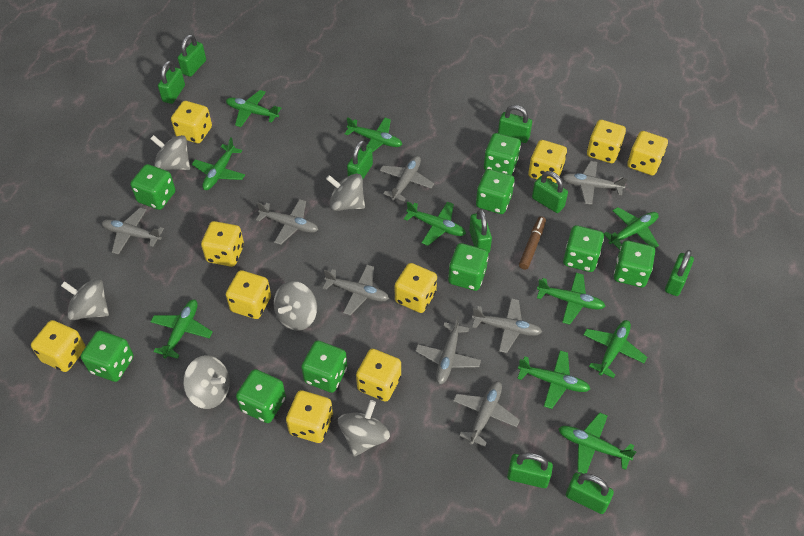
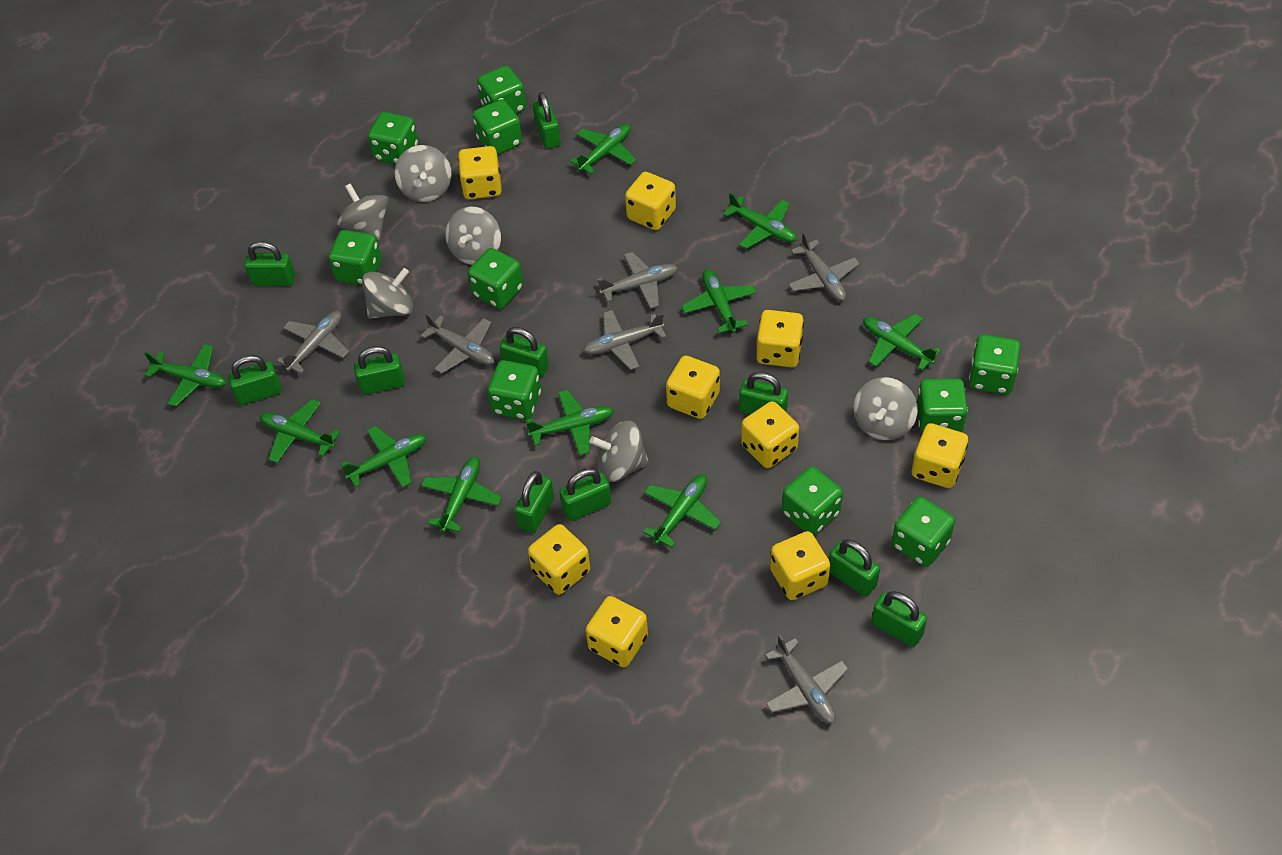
brown marker: [519,216,546,270] = 1 -> none = 0
green dice: [81,331,134,382] [130,164,176,210] [236,369,286,423] [301,341,348,393] [448,243,488,291] [476,169,515,214] [484,133,521,175] [563,225,604,272] [614,240,655,287] = 9 -> [329,230,381,285] [368,112,418,164] [468,248,523,309] [472,99,522,155] [477,66,526,114] [488,360,541,420] [782,467,843,535] [892,497,955,567] [917,379,968,434] [969,335,1021,394] = 10
green padlock: [158,61,185,104] [178,34,206,77] [347,140,373,179] [469,209,492,253] [498,105,532,143] [507,453,553,488] [532,171,568,213] [566,473,614,514] [665,250,694,296] = 9 -> [228,355,282,405] [245,241,295,286] [354,346,405,395] [500,327,549,377] [515,471,554,533] [533,92,561,149] [560,468,611,521] [739,372,788,415] [829,539,880,596] [871,591,927,647] = 10
grey plane: [102,208,164,255] [256,199,318,245] [322,265,389,316] [380,156,434,202] [415,316,481,384] [453,381,520,447] [472,298,542,353] [562,161,628,205] = 8 -> [277,311,349,374] [421,313,494,373] [583,310,666,370] [597,252,678,309] [765,635,848,724] [788,232,860,301] = 6
yellow dice: [31,320,86,372] [171,101,212,143] [201,221,244,267] [226,270,271,319] [286,390,333,443] [356,349,401,402] [395,263,437,313] [528,140,567,183] [587,120,626,163] [627,131,668,175] = 10 -> [458,146,502,199] [528,524,590,595] [586,596,648,667] [625,172,676,230] [666,356,720,419] [741,401,799,468] [756,310,804,367] [770,531,830,600] [912,423,968,488] = 9

